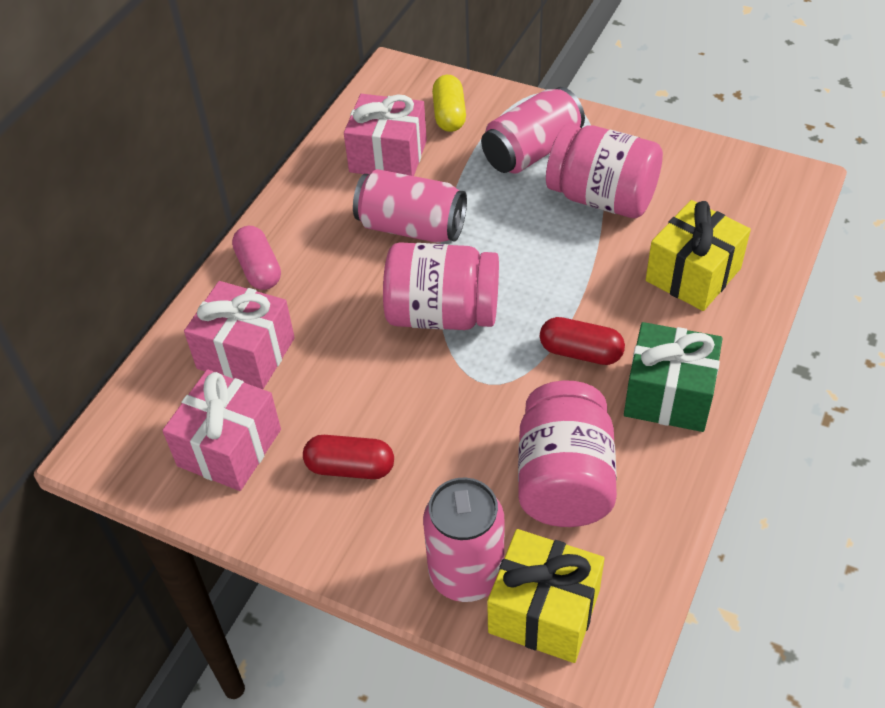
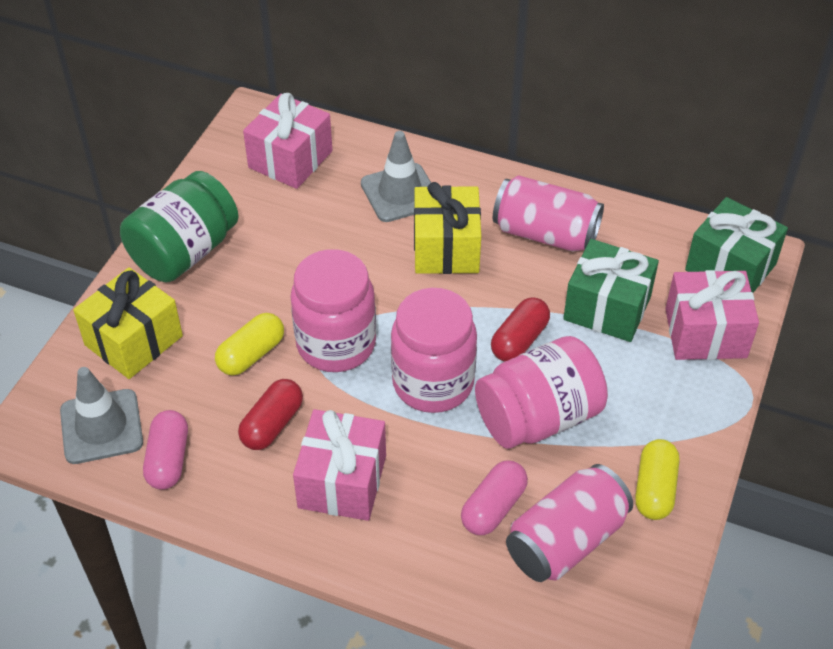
green gift: [624,322,723,432] = 1 -> [563,239,659,342] [685,197,788,293] = 2
green jar: none = 0 -> [120,171,239,282] = 1
grey traffic cone: none = 0 -> [60,367,143,464] [361,131,431,222] = 2
pink can: [353,169,467,243] [423,478,504,602] [481,87,585,174] = 3 -> [493,175,604,252] [506,464,633,582] = 2
pink capsule: [232,226,281,290] = 1 -> [143,410,188,490] [461,461,528,535] = 2
yellow capsule: [432,75,466,132] = 1 -> [215,313,284,375] [635,439,679,520] = 2

